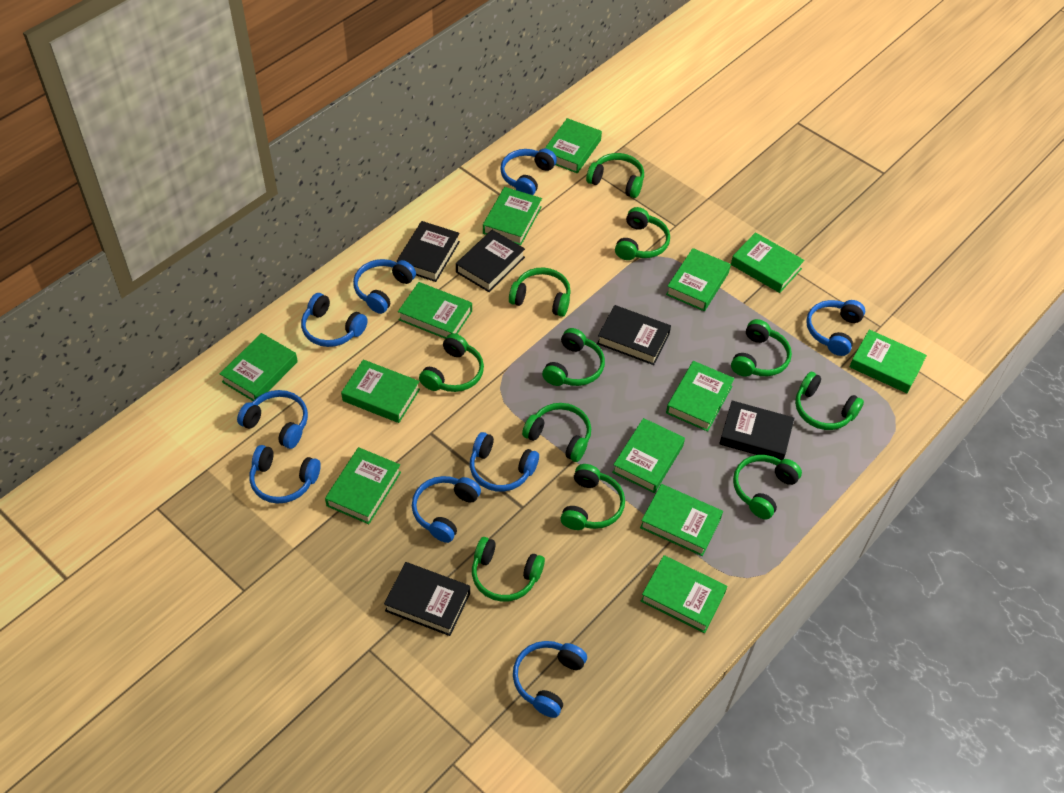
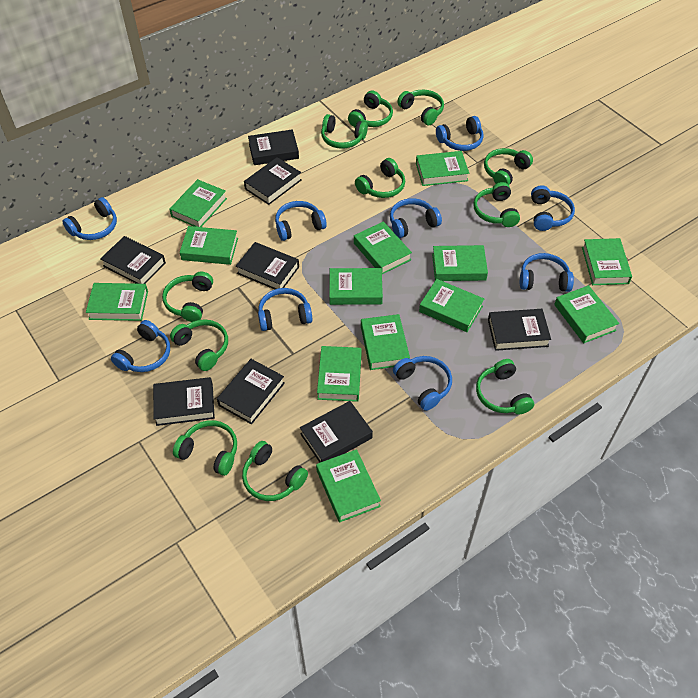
black book: [384,562,470,636] [397,221,460,282] [456,230,525,292] [597,305,671,365] [719,401,794,460] = 5 -> [100,236,166,284] [153,377,215,426] [217,359,285,424] [236,242,299,289] [244,157,301,205] [248,129,299,165] [300,401,373,463] [488,309,551,351] = 8

